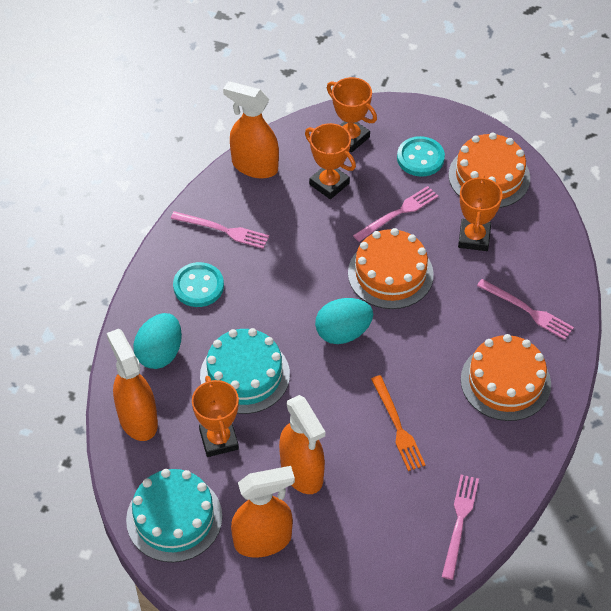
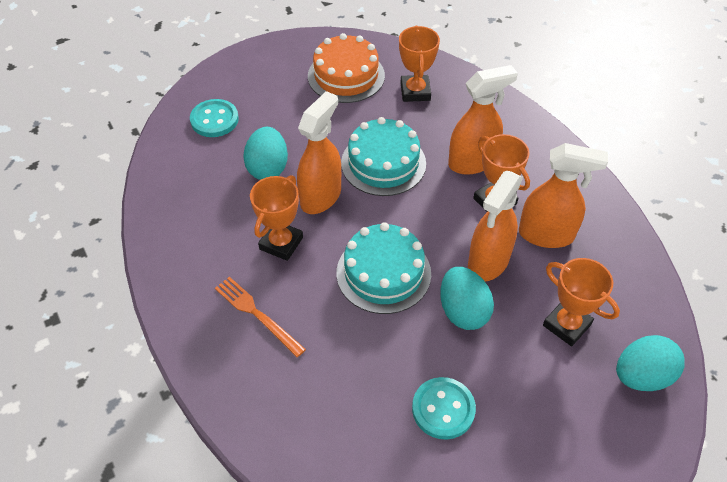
orange cake: [348,228,434,309] [449,133,530,208] [461,334,551,421] = 3 -> [308,33,385,103] = 1
pink fork: [171,211,269,249] [353,186,438,242] [442,475,479,580] [477,279,574,340] = 4 -> none = 0
turquoise egg: [133,313,182,369] [315,298,373,344] = 2 -> [243,127,288,180] [440,267,494,330] [616,335,684,391] = 3

